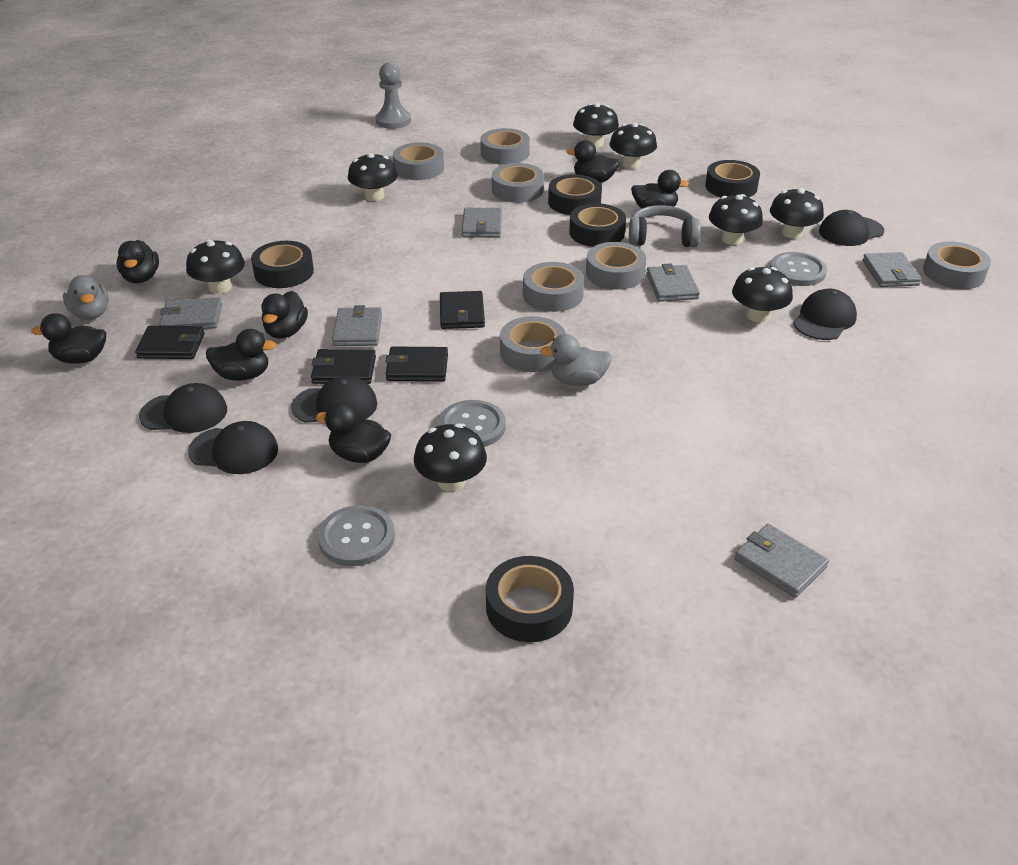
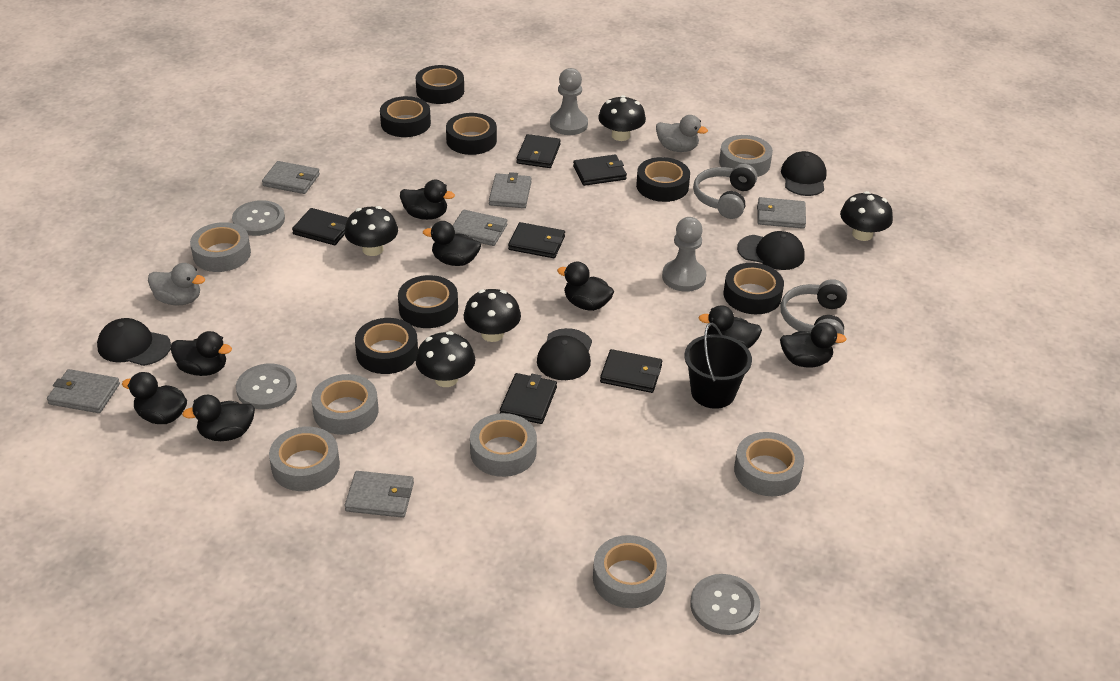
black bucket: none = 0 -> [684,323,752,409] = 1
black cap: [139,383,227,433] [188,421,278,474] [291,376,377,423] [793,289,857,340] [819,210,884,246] = 5 -> [97,318,171,366] [537,328,592,380] [737,231,805,270] [781,151,827,196] = 4
black duck: [31,313,106,364] [117,240,159,283] [206,329,276,381] [262,291,308,339] [316,403,391,463] [566,140,620,183] [631,170,689,209] = 7 -> [122,372,187,424] [171,331,232,376] [182,395,255,441] [400,180,455,220] [423,221,481,266] [557,262,614,311] [698,305,762,349] [780,322,847,367] = 8
black mushroom: [186,239,245,294] [348,153,398,201] [414,424,487,491] [573,103,619,148] [610,123,657,169] [709,194,763,245] [732,267,793,322] [770,188,824,239] = 8 -> [344,206,398,256] [416,331,475,387] [464,289,521,342] [598,95,646,141] [840,191,893,241] = 5
black tape: [251,241,314,288] [486,556,574,642] [548,174,602,215] [569,203,626,247] [705,160,760,198] = 5 -> [355,318,418,374] [380,96,431,137] [398,275,458,328] [416,65,464,104] [446,113,497,155] [636,157,690,202] [724,263,784,314] = 7
black wallet: [135,326,205,359] [311,349,376,384] [386,347,448,381] [440,291,485,329] = 4 -> [292,208,348,245] [500,373,557,424] [508,222,565,258] [516,134,561,168] [573,155,627,186] [600,349,662,393] = 6
grey headphones: [629,205,701,247] = 1 -> [693,164,757,219] [780,279,847,345] = 2
grey pawn: [375,62,411,129] = 1 -> [550,68,588,135] [662,217,706,292] = 2

